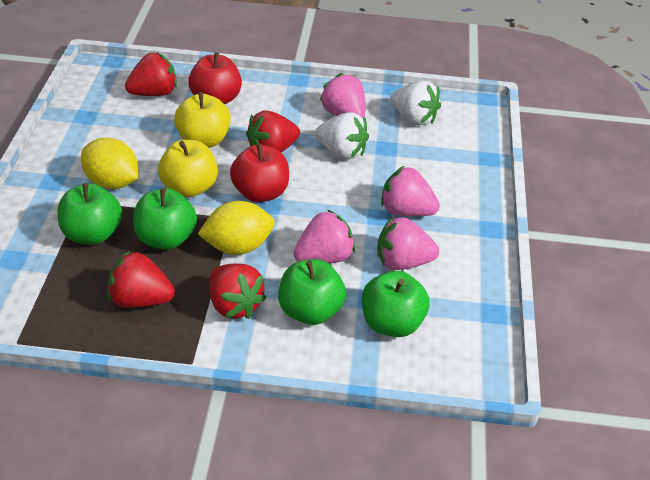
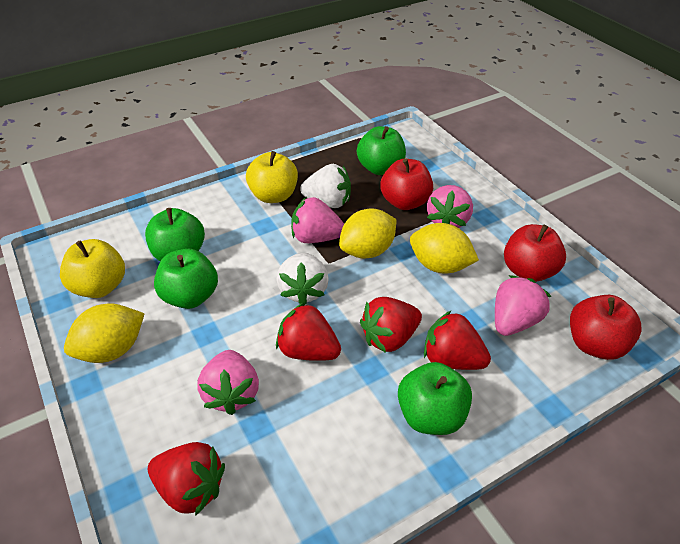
red apple: [188,52,242,104] [230,143,289,202] = 2 -> [380,159,433,210] [504,224,566,282] [570,295,642,360] = 3
yellow lemon: [81,138,138,189] [198,201,275,255] = 2 -> [64,304,145,363] [339,208,397,258] [410,223,479,273] = 3

